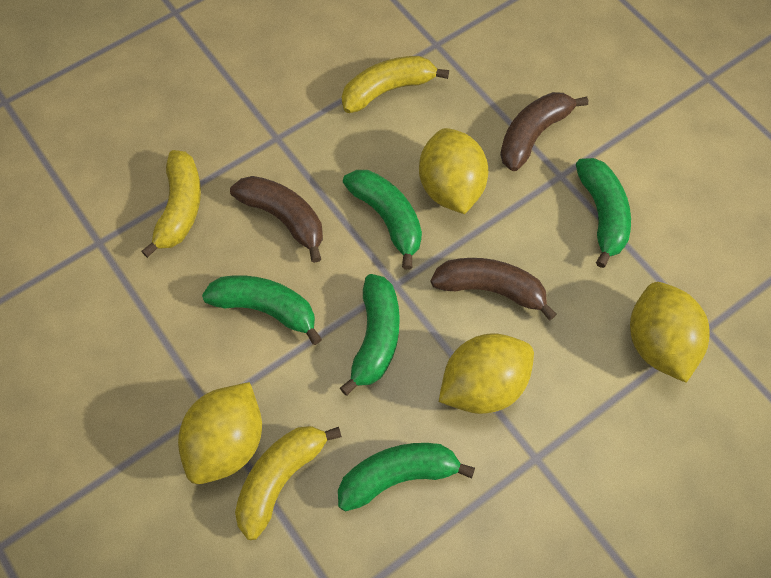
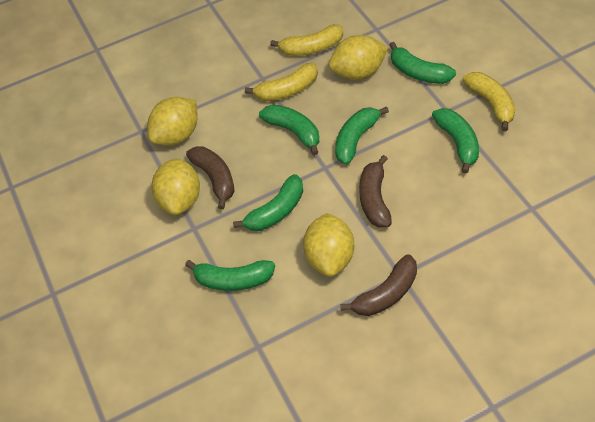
green banana: [202,276,322,345] [338,443,475,511] [340,274,400,395] [343,170,422,270] [576,158,631,268] = 5 -> [185,260,275,291] [233,174,303,231] [259,105,319,155] [335,106,389,165] [389,42,456,84] [432,108,479,174] = 6

